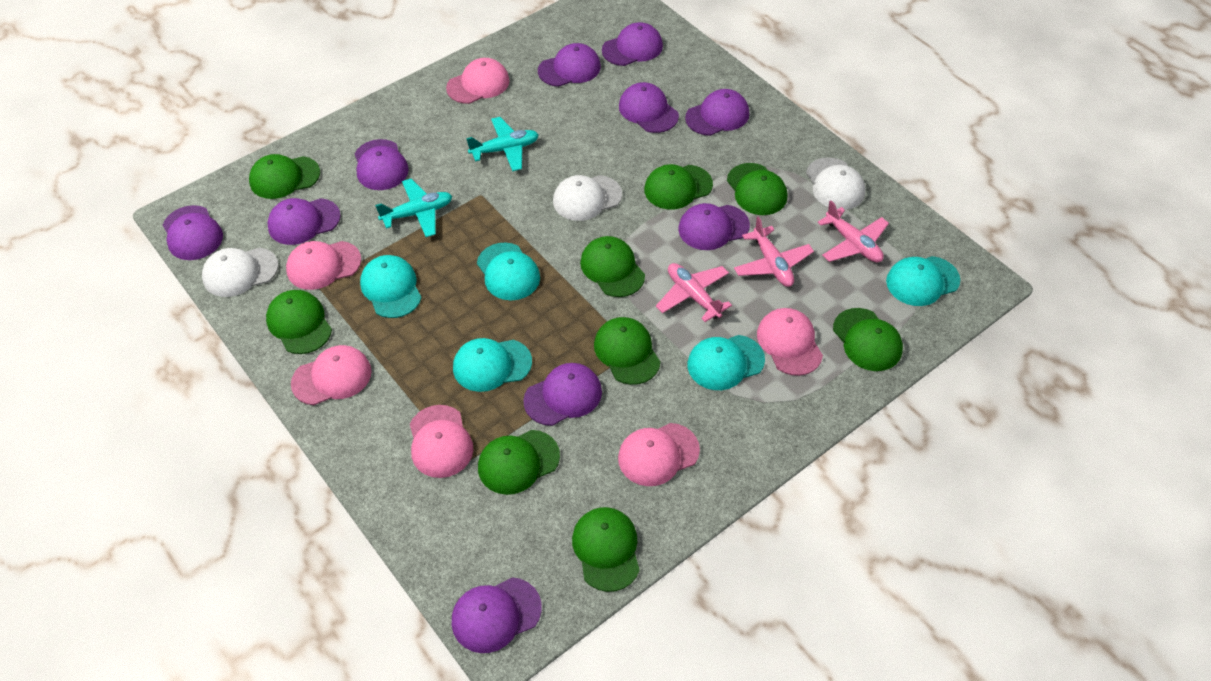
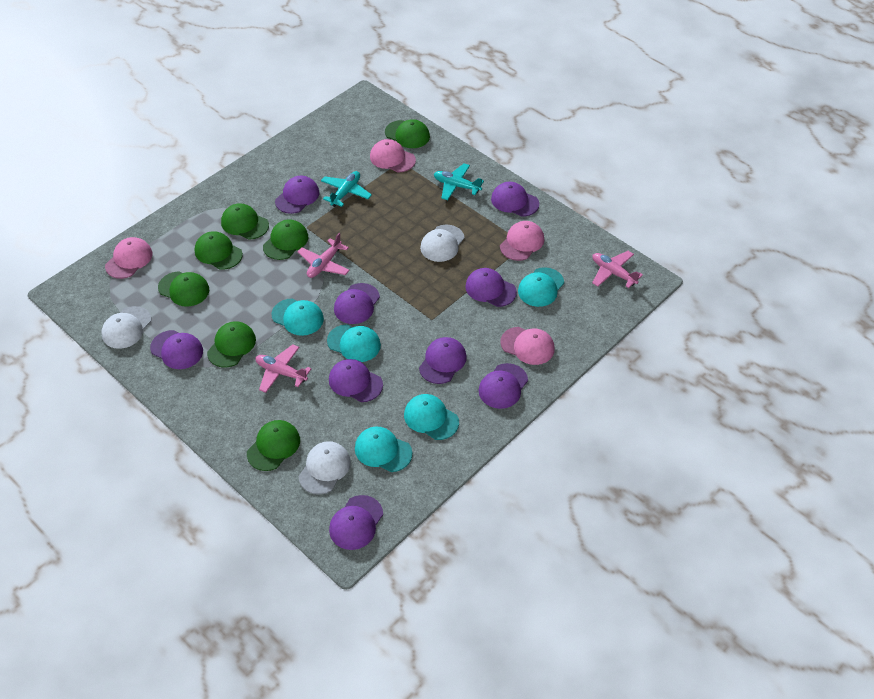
green cap: [249,154,320,199] [266,290,332,354] [478,430,560,495] [572,507,640,592] [580,236,645,297] [594,317,661,385] [644,164,713,210] [727,163,787,215] [833,308,903,371] = 9 -> [158,271,209,307] [195,231,243,270] [207,321,256,367] [221,203,269,240] [247,420,300,471] [263,219,308,260] [385,119,430,148] = 7
pink cap: [286,241,361,290] [291,345,372,405] [410,405,473,478] [446,58,510,104] [618,423,700,486] [757,308,823,376] = 6 -> [105,237,153,279] [370,139,416,172] [500,221,544,261] [500,327,555,365] = 4
purple cap: [163,205,223,260] [267,198,341,245] [355,139,409,190] [452,577,542,653] [523,363,602,426] [538,43,601,87] [602,22,663,66] [619,82,679,133] [678,203,750,250] [685,89,749,136] = 10 -> [150,330,203,369] [275,176,319,214] [329,359,383,402] [329,495,383,550] [334,283,380,324] [419,337,467,384] [465,268,517,307] [479,363,528,409] [491,182,539,217] = 9

